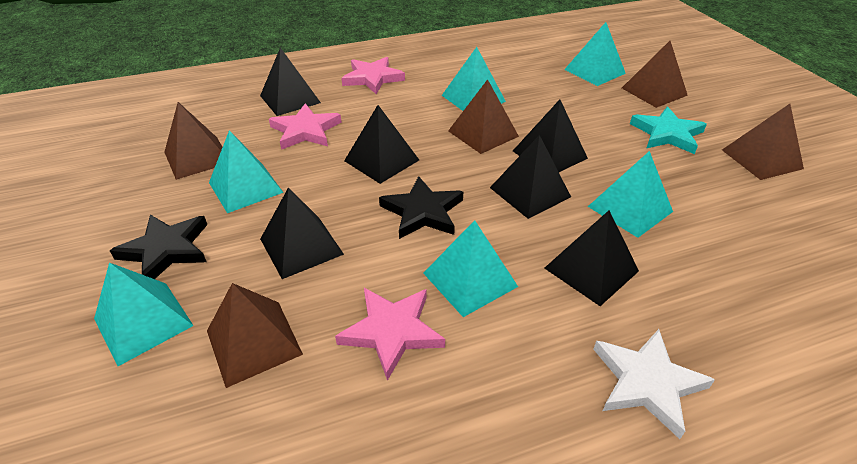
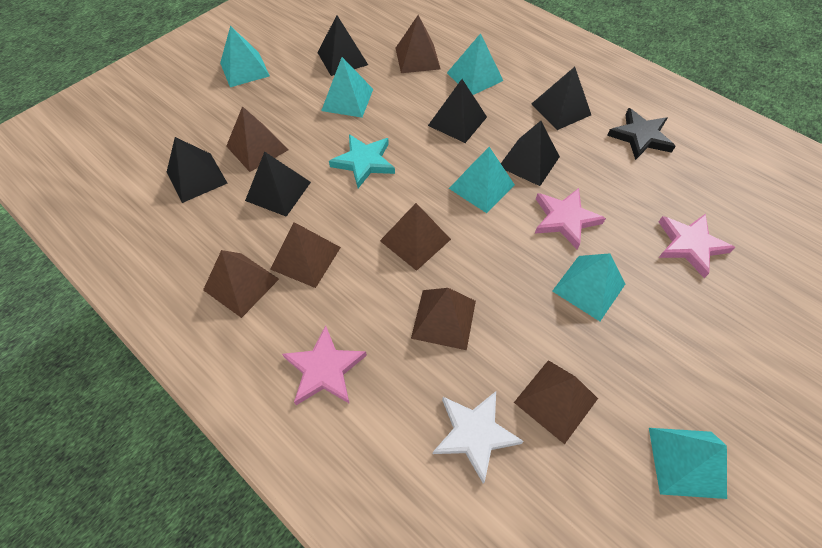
black star: [110,215,207,279] [379,176,463,239] = 2 -> [607,108,676,160] = 1
brown pyramid: [164,102,222,180] [207,283,303,388] [448,79,519,154] [622,41,688,108] [722,104,804,180] = 5 -> [203,250,279,318] [226,106,288,172] [270,222,341,288] [380,203,451,271] [396,15,441,73] [411,288,476,350] [514,360,598,444] = 7

